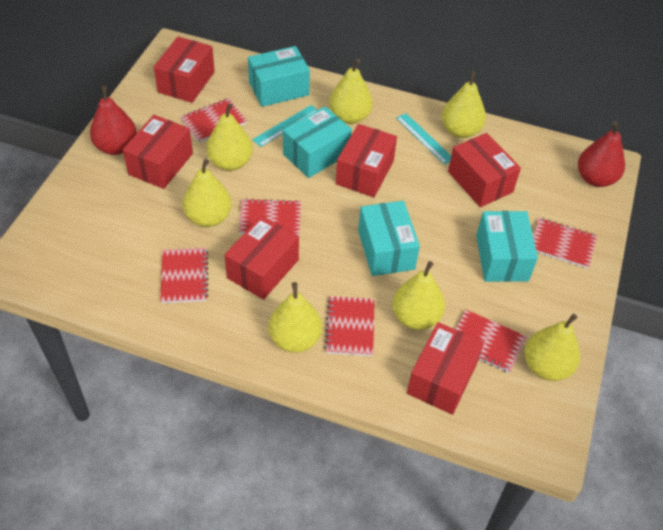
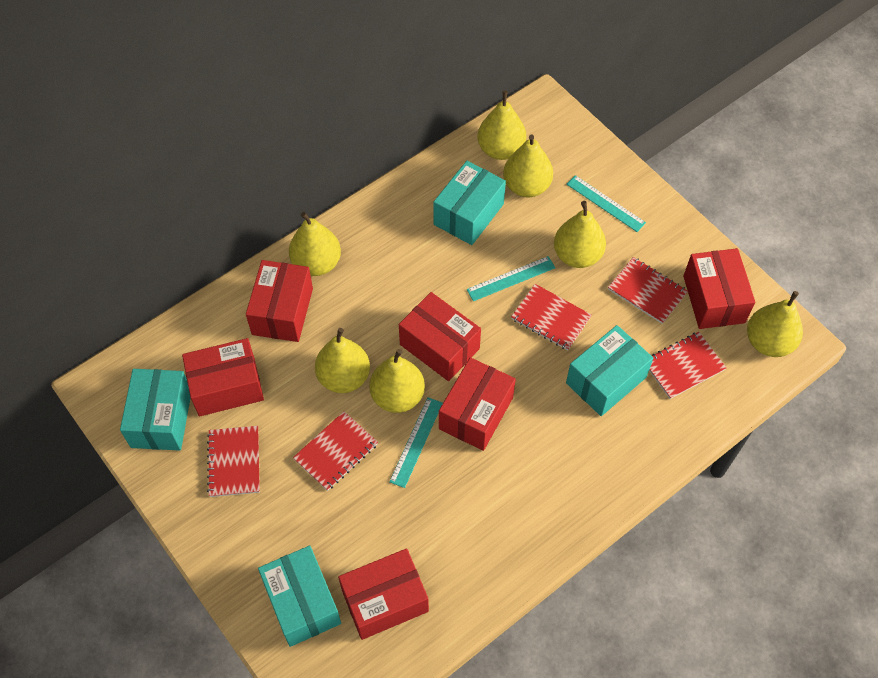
red notebook: [160,248,208,303] [181,98,247,143] [239,198,301,236] [324,296,375,356] [455,310,527,373] [533,218,597,268] = 6 -> [207,426,260,497] [293,411,378,491] [511,284,592,350] [608,257,688,324] [649,332,726,399] = 5
red pear: [90,86,137,155] [578,121,625,187] = 2 -> none = 0
turquoise ruler: [252,105,317,147] [396,113,451,165] = 2 -> [389,397,443,488] [467,256,555,301] [566,175,646,232] = 3

